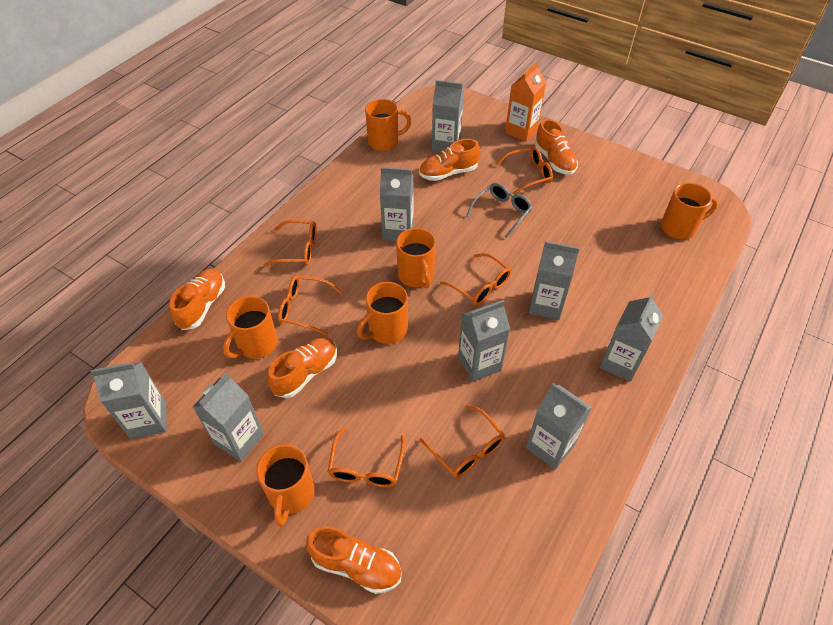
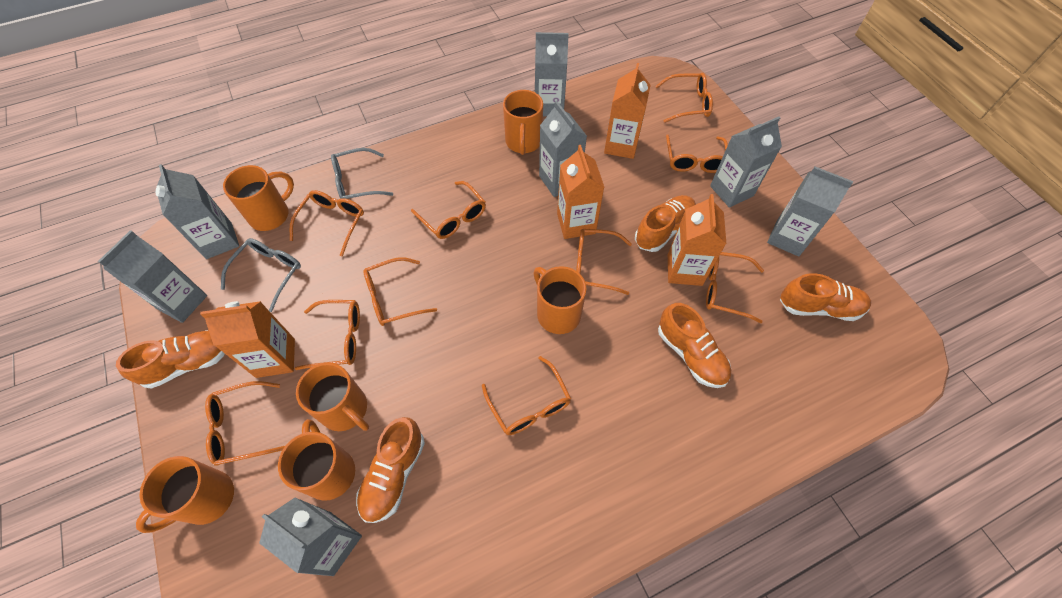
grey carton: [91,362,167,439] [193,372,264,461] [380,167,414,241] [432,80,464,152] [458,300,510,382] [526,383,592,470] [529,241,579,320] [600,293,663,382] = 8 -> [98,230,207,323] [156,164,239,259] [259,497,362,576] [535,32,569,117] [539,101,587,197] [710,117,782,208] [767,167,854,256] = 7
grey glasses: [466,183,533,238] = 1 -> [221,238,301,312] [331,148,393,199] = 2
orange carton: [505,62,546,142] = 1 -> [200,301,295,378] [557,145,605,239] [604,63,651,159] [668,194,726,286] = 4
orange glasses: [263,220,317,267] [278,276,343,335] [328,427,405,487] [420,405,505,478] [440,253,511,305] [496,146,553,195] = 6 -> [205,381,285,466] [290,190,364,257] [295,300,360,370] [363,257,437,326] [411,181,486,239] [482,356,571,435] [576,229,632,295] [655,73,713,123] [666,134,728,173] [706,252,764,323] = 10

